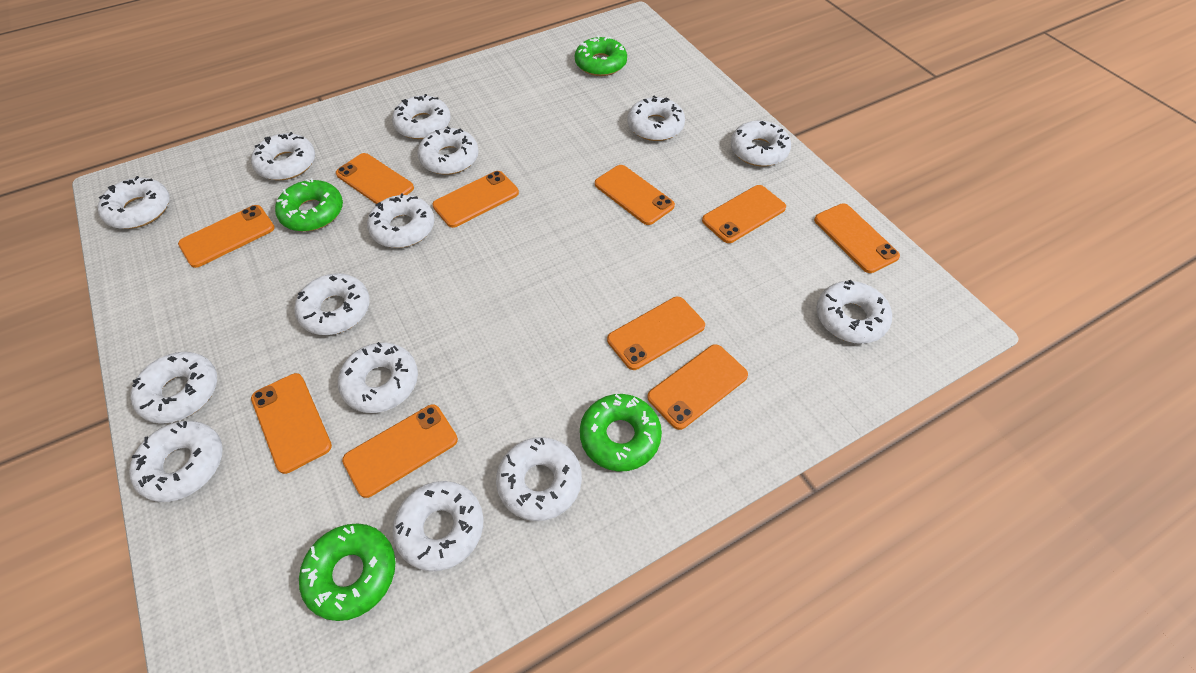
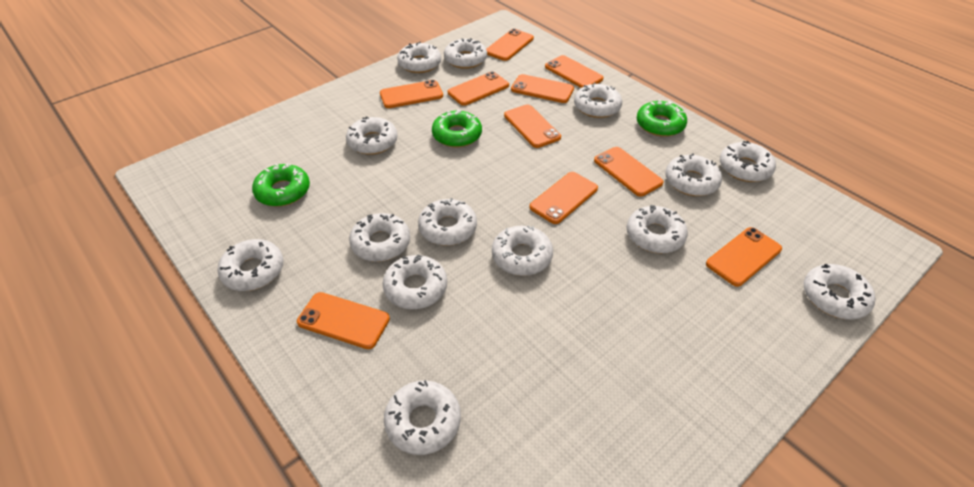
green donut: [275,178,343,232] [299,523,396,621] [575,36,627,76] [580,394,662,471] = 4 -> [252,163,310,207] [432,110,482,147] [637,99,687,137] = 3

